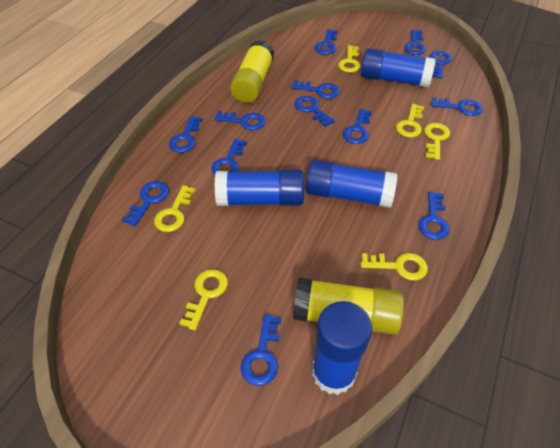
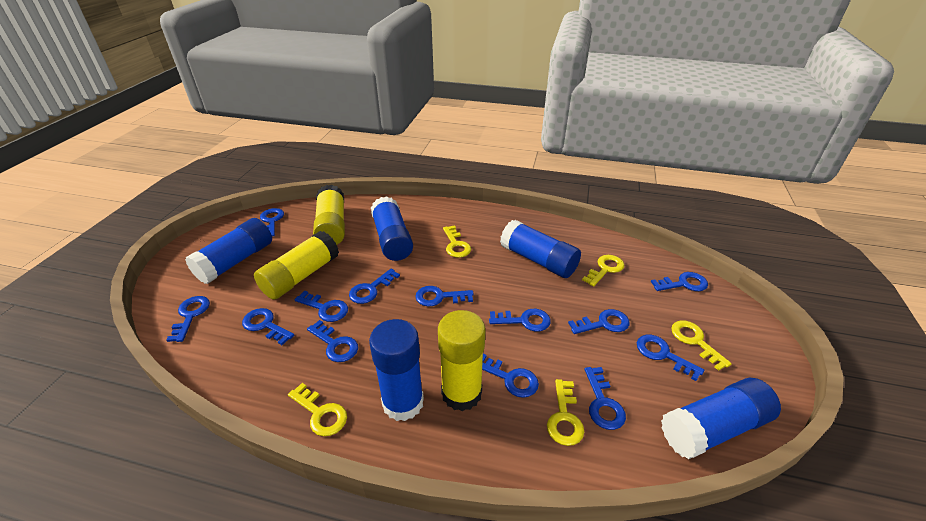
blue glue stick: [215,169,304,206] [306,159,398,208] [312,301,372,395] [361,48,436,87] = 4 -> [185,218,272,284] [369,319,424,421] [371,196,413,261] [500,220,581,278] [661,378,781,459] = 5
yellow glue stick: [230,40,274,103] [293,278,404,335] = 2 -> [254,231,339,300] [313,185,345,245] [438,310,485,411] = 3
yellow key: [154,185,196,232] [179,269,228,331] [338,45,361,73] [361,253,428,281] [396,104,424,138] [424,123,450,160] = 6 -> [288,383,347,436] [443,225,471,258] [547,379,584,446] [582,255,624,287] [671,321,732,371] = 5

